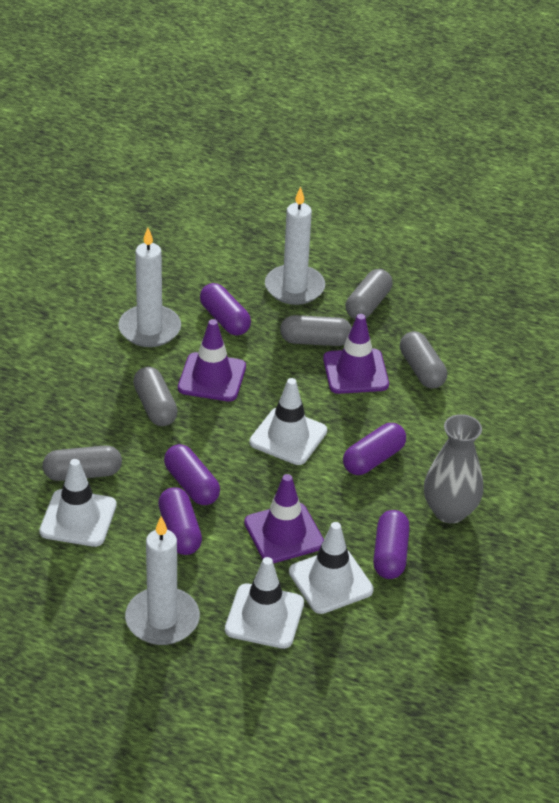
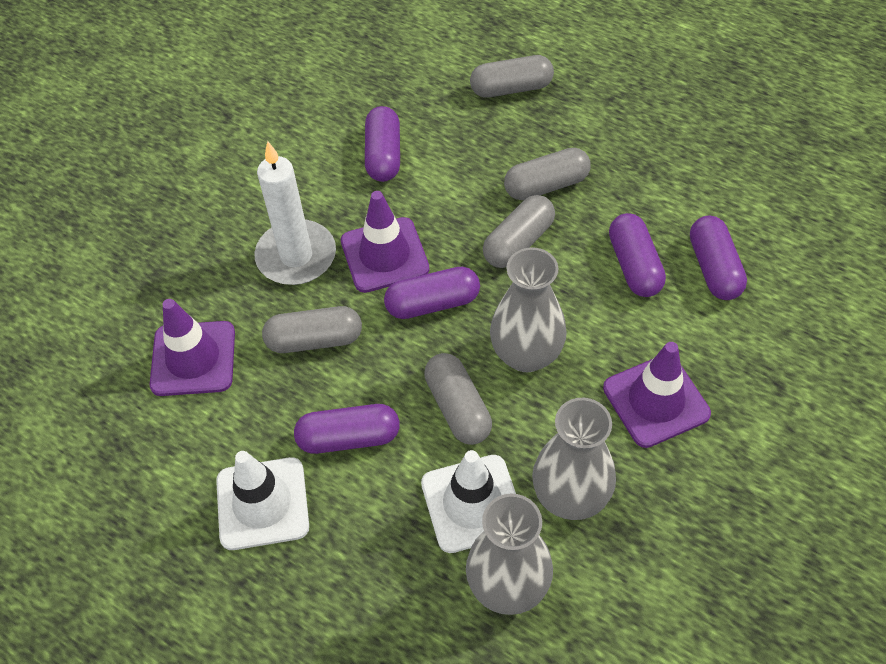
grey vase: [424,414,483,523] = 1 -> [466,494,553,615] [490,247,567,372] [532,398,616,520] = 3
white candle: [118,228,181,347] [125,516,200,645] [265,187,325,305] = 3 -> [255,141,336,285] = 1
white traffic cone: [39,459,117,547] [225,557,304,649] [249,378,327,465] [289,522,374,614] = 4 -> [216,451,309,550] [421,450,516,553] = 2

